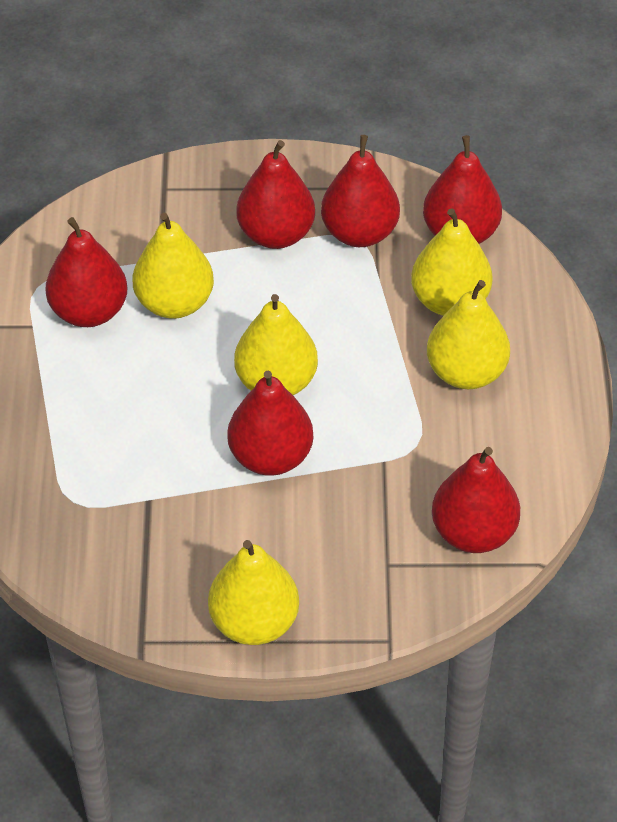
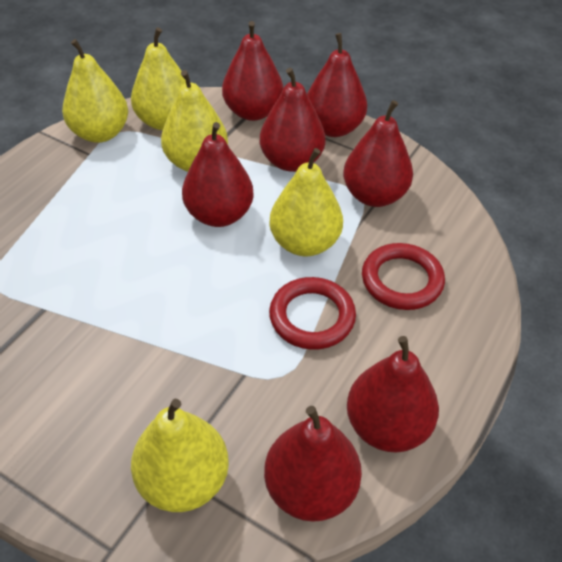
red pear: [46,217,127,327] [227,370,313,476] [236,140,315,249] [321,135,400,247] [423,135,502,244] [432,447,520,553] = 6 -> [182,122,254,227] [222,21,283,121] [260,68,326,172] [264,406,362,522] [307,33,367,137] [343,100,413,207] [347,336,439,453] = 7
red ring: none = 0 -> [269,277,356,350] [362,243,445,310] = 2

